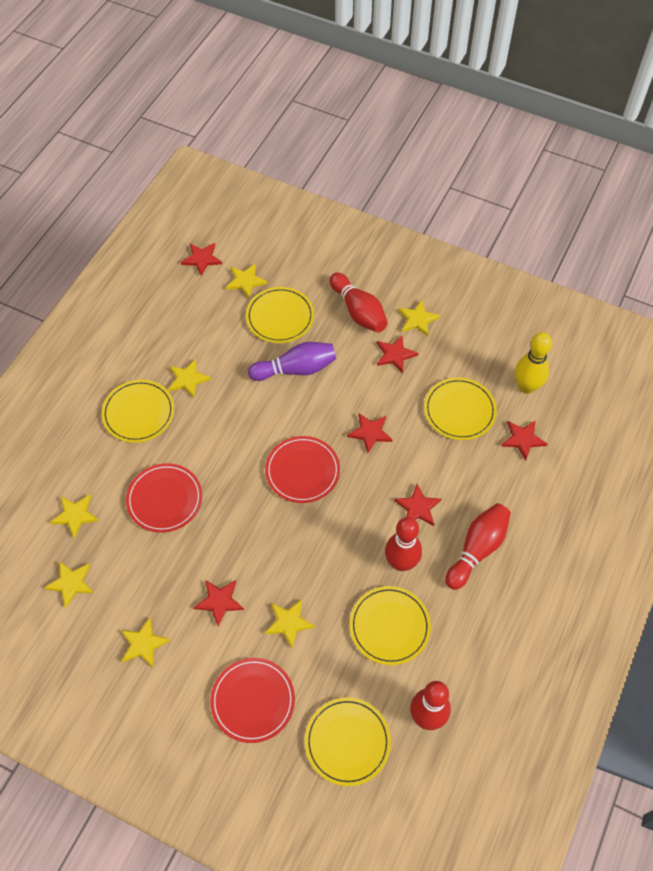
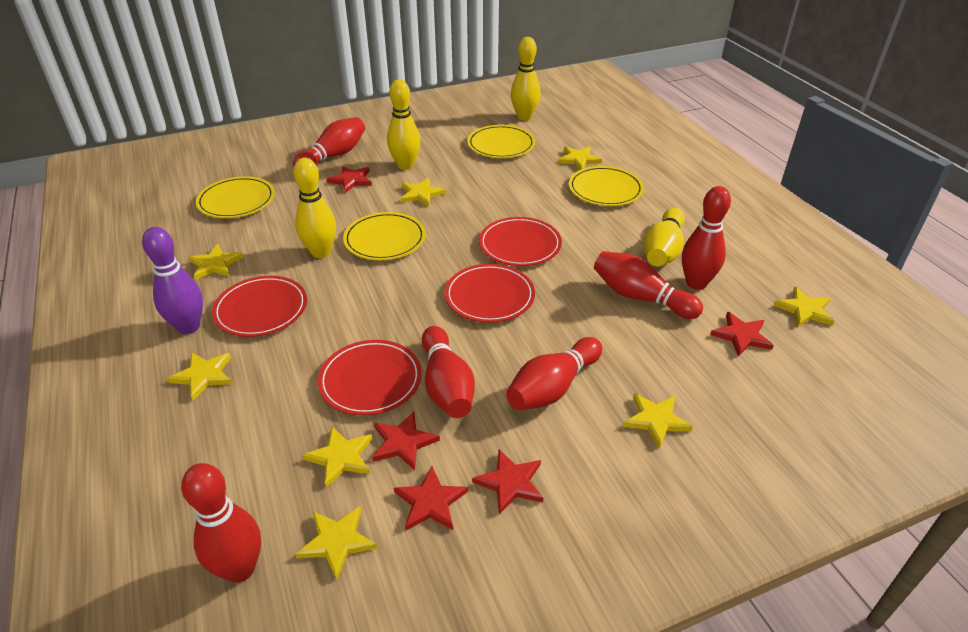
red bowling pin: [330,273,388,332] [385,517,422,571] [410,681,451,730] [445,503,511,590] = 4 -> [181,463,261,583] [293,117,365,166] [422,326,475,418] [506,337,602,410] [594,251,703,319] [682,186,731,290] = 6
red plate: [126,463,202,533] [210,658,295,743] [265,436,340,503] = 3 -> [212,276,307,337] [318,340,422,416] [445,264,535,323] [479,217,562,266] = 4
red star: [181,243,222,276] [194,580,244,626] [347,413,392,453] [377,335,418,373] [394,484,442,526] [501,421,547,460] = 6 -> [327,166,372,193] [372,412,440,470] [394,466,468,531] [472,450,543,514] [710,312,774,357] = 5
yellow bowling pin: [515,332,552,394] = 1 -> [293,158,336,258] [387,79,420,170] [511,37,541,121] [643,208,685,266] = 4
yellow plate: [102,380,174,443] [246,287,314,343] [305,697,391,786] [350,586,431,665] [424,378,497,440] = 5 -> [196,176,275,218] [343,212,426,260] [467,125,535,158] [569,166,644,206] = 4
yellow star: [44,561,94,608] [50,495,99,538] [121,618,170,667] [168,359,211,398] [226,263,267,298] [265,599,315,648] [398,300,440,336] = 7 -> [167,353,232,400] [188,244,244,280] [295,506,377,580] [303,427,373,488] [401,178,446,207] [558,146,602,170] [623,393,693,448] [774,287,835,327] = 8

